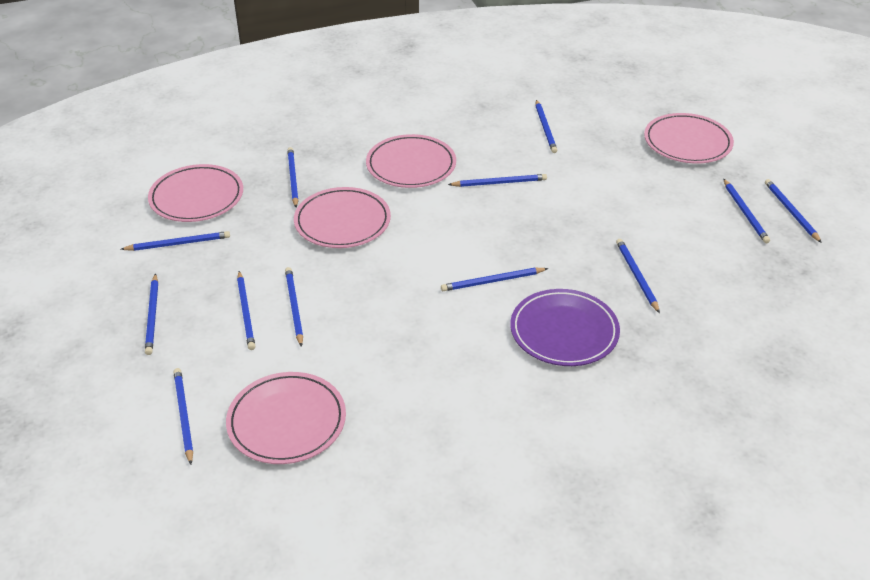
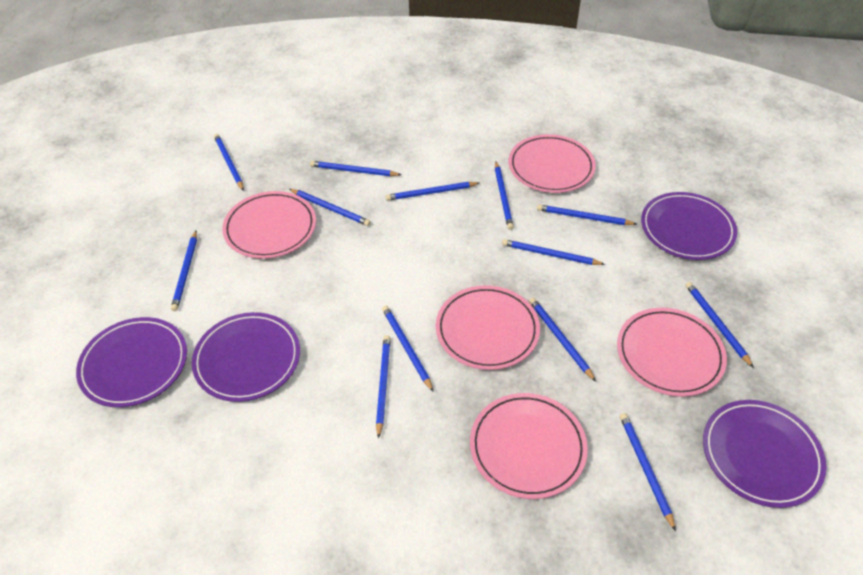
blue pencil: [120,231,230,251] [145,273,158,355] [174,368,193,465] [237,271,255,350] [285,267,303,347] [287,147,298,207] [441,268,548,291] [448,174,547,187] [536,100,557,153] [616,239,660,313] [724,179,770,243] [765,179,822,243] = 12 -> [171,231,197,311] [214,134,244,191] [289,189,371,226] [310,161,401,176] [376,335,391,439] [382,305,434,392] [385,182,479,201] [495,162,514,230] [502,239,605,265] [529,298,596,382] [537,204,637,225] [620,413,676,531] [685,282,754,368] = 13
purple plate: [510,289,620,366] = 1 -> [76,317,187,407] [192,312,300,402] [641,192,737,260] [703,400,826,508] = 4

